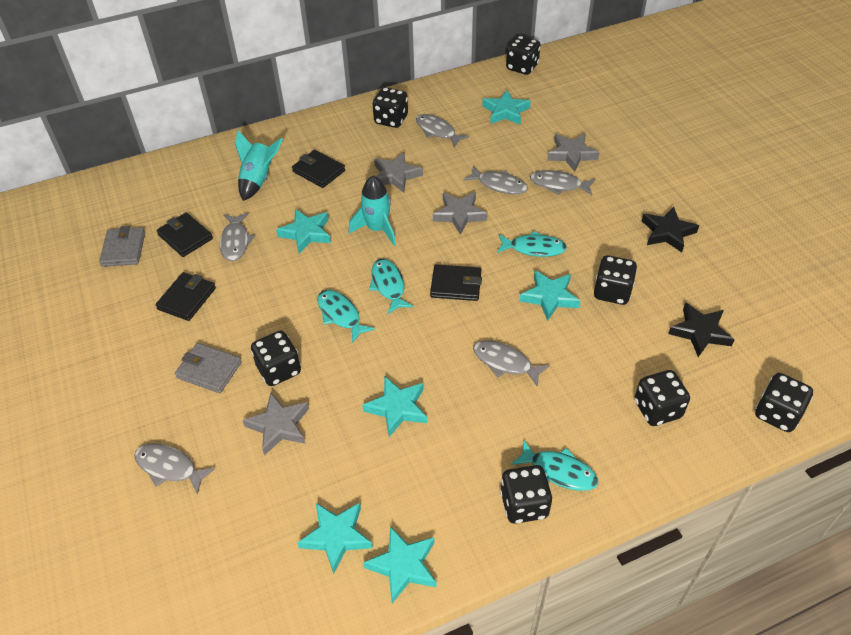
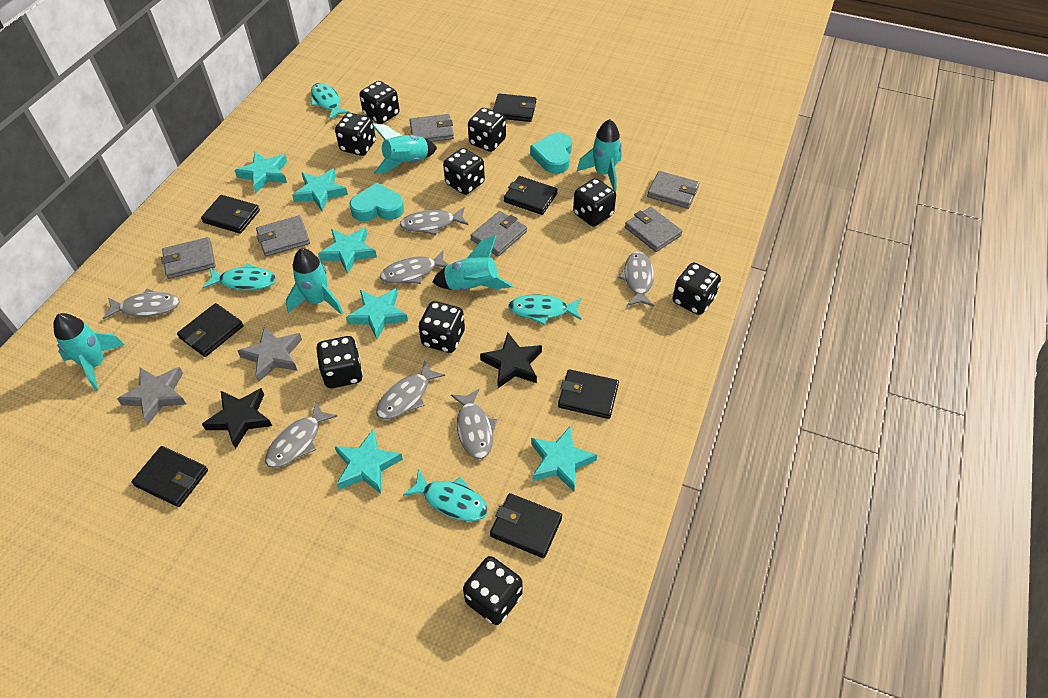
black dice: [251,331,301,386] [372,87,408,128] [500,465,552,524] [506,36,540,75] [594,255,637,305] [634,370,690,426] [755,373,813,432] = 7 -> [316,336,363,388] [335,113,376,156] [359,81,400,124] [419,301,465,353] [443,148,485,195] [463,556,522,625] [468,108,506,152] [573,178,616,227] [673,263,721,315] = 9
black wallet: [155,272,216,321] [157,213,213,257] [292,150,345,188] [430,264,482,301] = 4 -> [131,446,208,507] [177,303,244,357] [201,195,260,234] [490,493,562,558] [493,94,536,122] [504,176,558,215] [558,369,619,419] = 7
grey fish: [135,443,215,494] [220,213,255,261] [416,114,469,148] [463,166,528,194] [473,340,550,387] [530,170,595,195] = 6 -> [103,289,180,319] [265,401,337,468] [376,360,445,419] [380,250,449,284] [400,207,468,235] [451,389,497,459] [618,251,654,307] = 7
grey star: [242,392,309,455] [374,152,423,193] [433,192,487,235] [547,134,600,172] = 4 -> [117,367,186,424] [238,326,302,382] = 2
grey wallet: [99,226,145,267] [175,343,242,393] = 2 -> [161,237,216,279] [256,215,310,256] [409,114,454,142] [470,211,527,256] [625,207,682,252] [647,171,699,209] = 6
turquoise heart: none = 0 -> [349,182,404,221] [530,132,572,174] = 2
turquoise rocket: [235,131,283,201] [349,176,396,246] = 2 -> [53,313,125,391] [286,248,343,315] [371,123,437,174] [432,235,513,291] [577,119,622,191] = 5

